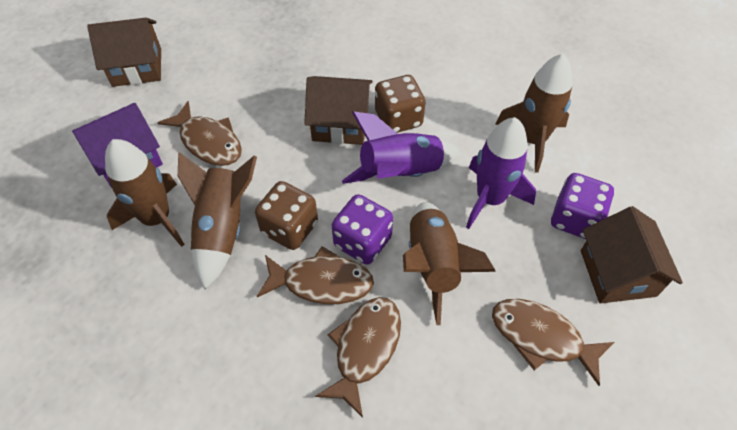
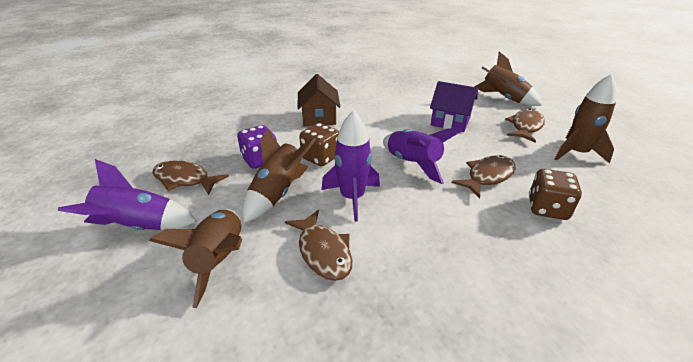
brown house: [87,18,161,87] [304,76,373,145] [581,206,683,303] = 3 -> [297,74,340,126] = 1
purple dice: [332,194,393,264] [551,173,614,239] = 2 -> [237,125,277,169] = 1
purple rocket: [342,112,461,184] [466,117,536,229] = 2 -> [58,159,197,230] [321,110,380,222] [383,128,463,184] = 3

